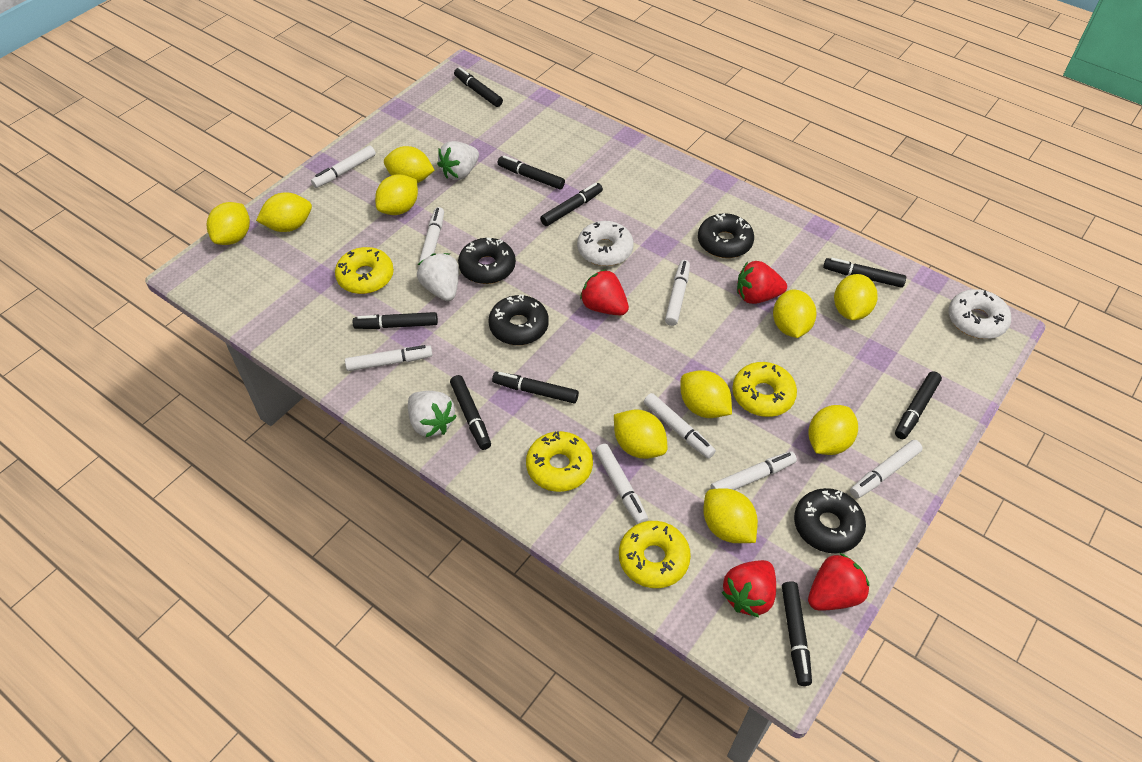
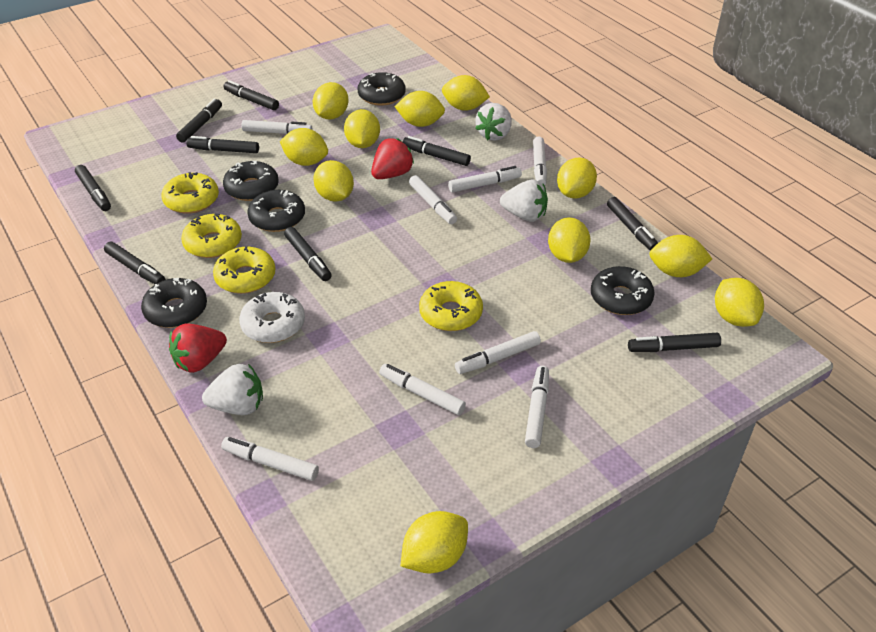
black donut: [458,238,516,284] [489,295,549,345] [698,213,754,258] [794,488,866,553] = 4 -> [141,278,207,328] [223,161,279,201] [247,190,305,232] [358,72,406,106] [591,266,655,315] = 5
red strawberry: [580,269,629,315] [721,560,776,617] [737,261,787,304] [808,553,870,611] = 4 -> [169,324,227,373] [371,138,414,179] = 2
white donut: [577,221,634,266] [948,289,1011,339] = 2 -> [239,292,305,343] = 1
yellow lemon: [207,202,250,245] [256,192,312,232] [375,174,418,215] [384,146,435,183] [614,409,667,459] [680,370,732,418] [703,488,758,543] [773,289,817,338] [808,405,858,455] [834,274,878,320] = 10 -> [280,128,328,166] [313,82,349,119] [313,160,354,202] [344,109,380,148] [395,91,445,127] [401,511,468,573] [442,75,490,111] [548,217,591,263] [557,157,597,199] [649,235,712,277] [715,278,764,327] = 11

